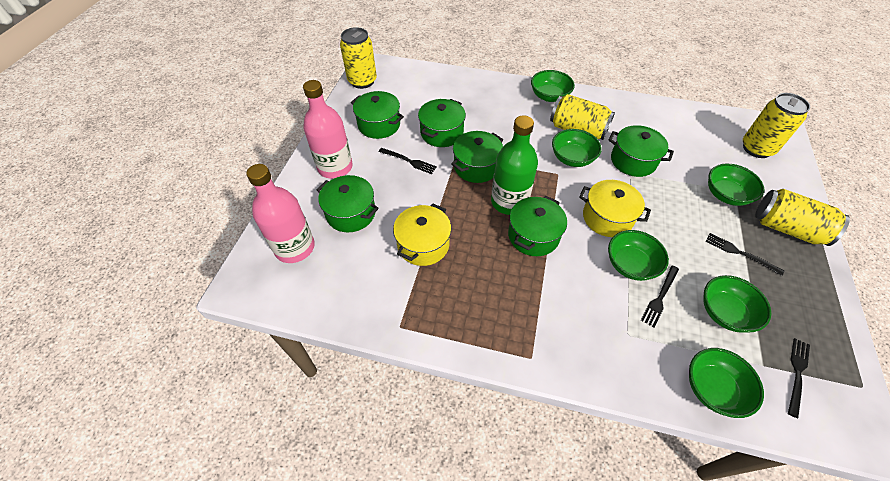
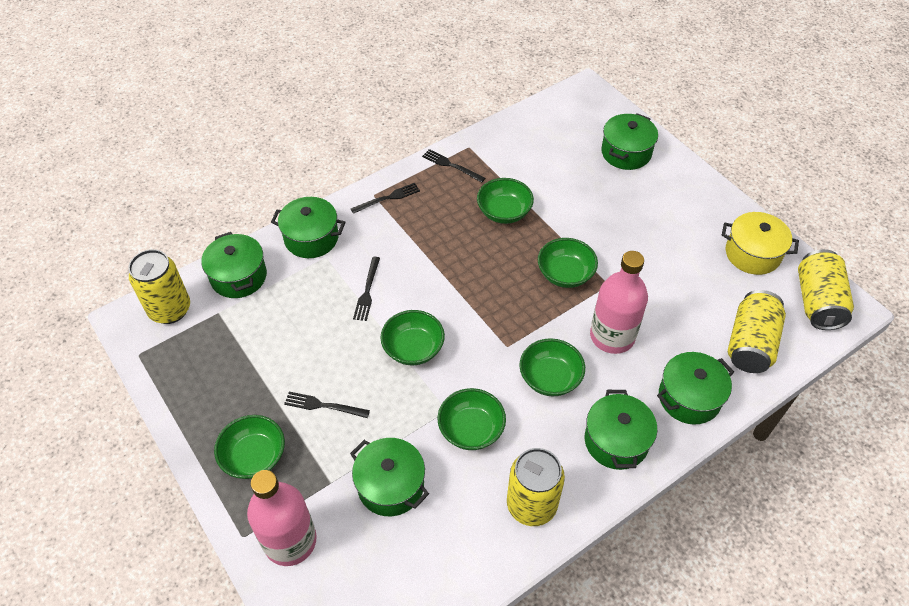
green bottle: [491,115,538,215] = 1 -> none = 0
yellow pot: [393,203,451,266] [579,180,651,237] = 2 -> [722,212,799,275] = 1

